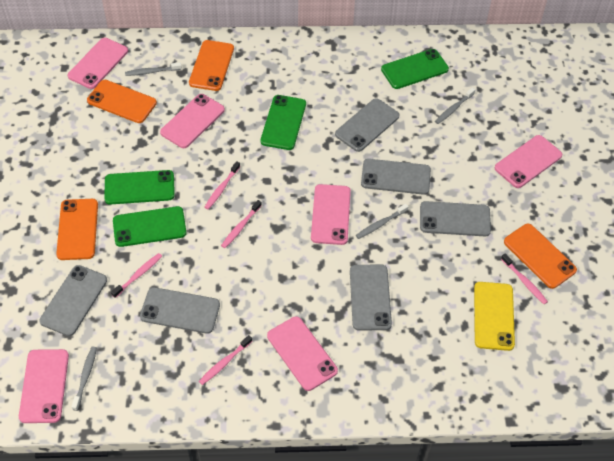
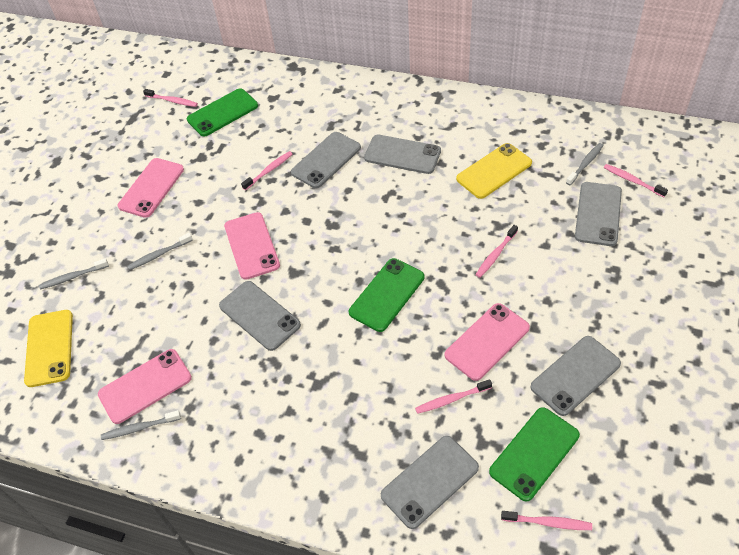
green phone: [104,170,175,205] [113,206,187,247] [260,95,306,150] [381,49,449,89] = 4 -> [187,88,258,136] [349,258,425,332] [489,407,580,501] = 3
orange phone: [56,199,98,260] [87,80,157,123] [189,40,234,91] [504,224,577,289] = 4 -> none = 0
pink phone: [19,349,69,423] [68,38,128,89] [160,94,225,148] [267,316,338,391] [311,184,351,245] [495,135,562,188] = 6 -> [98,349,192,424] [118,158,184,218] [224,212,280,280] [445,303,530,381] = 4
pink toothbrush: [111,253,162,298] [199,335,252,385] [204,161,240,209] [221,200,262,248] [501,253,548,305] = 5 -> [143,89,198,107] [241,151,293,190] [415,379,492,414] [475,225,518,278] [501,511,592,530] [603,164,668,197] = 6
yellow phone: [474,282,515,351] = 1 -> [24,310,73,387] [456,143,532,199] = 2

